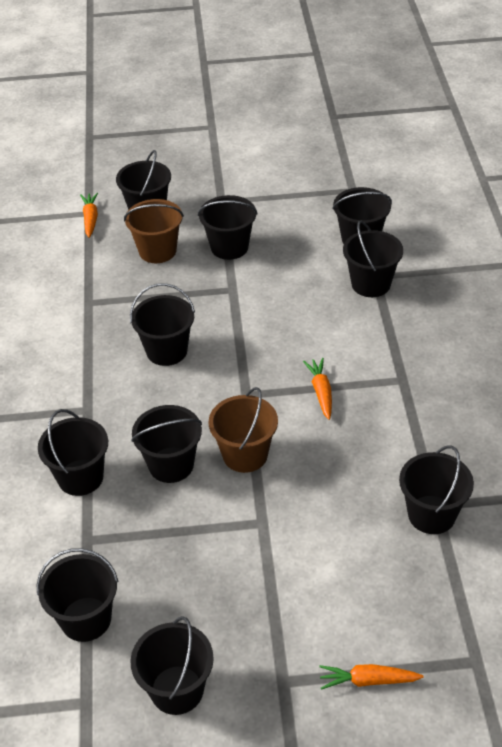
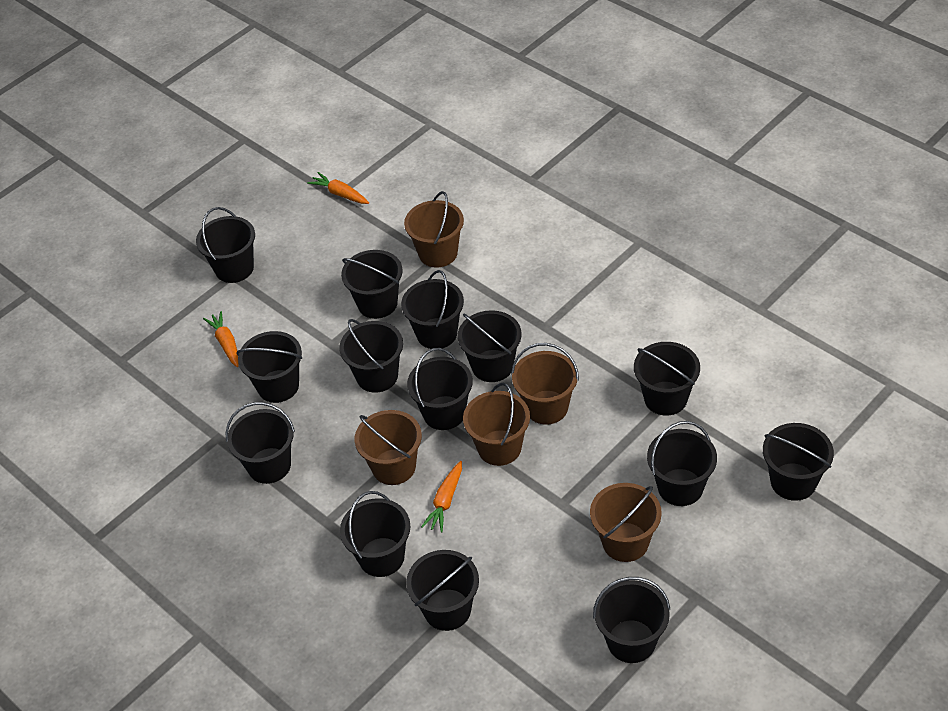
black bucket: [37,548,119,642] [38,409,108,496] [116,150,171,210] [130,283,195,366] [131,405,202,483] [131,616,214,715] [198,195,258,260] [332,187,392,244] [343,220,403,297] [399,445,474,534] = 10 -> [196,207,255,283] [225,402,295,484] [236,331,302,403] [339,319,403,393] [340,491,410,577] [341,250,403,319] [401,270,464,349] [406,550,479,631] [407,348,473,430] [458,310,522,382] [593,577,670,663] [634,342,700,416] [647,421,717,506] [763,423,834,501] = 14
brown bucket: [124,199,184,263] [209,387,278,473] = 2 -> [355,410,422,485] [404,191,464,268] [463,383,530,466] [511,343,579,425] [590,483,662,562] = 5

